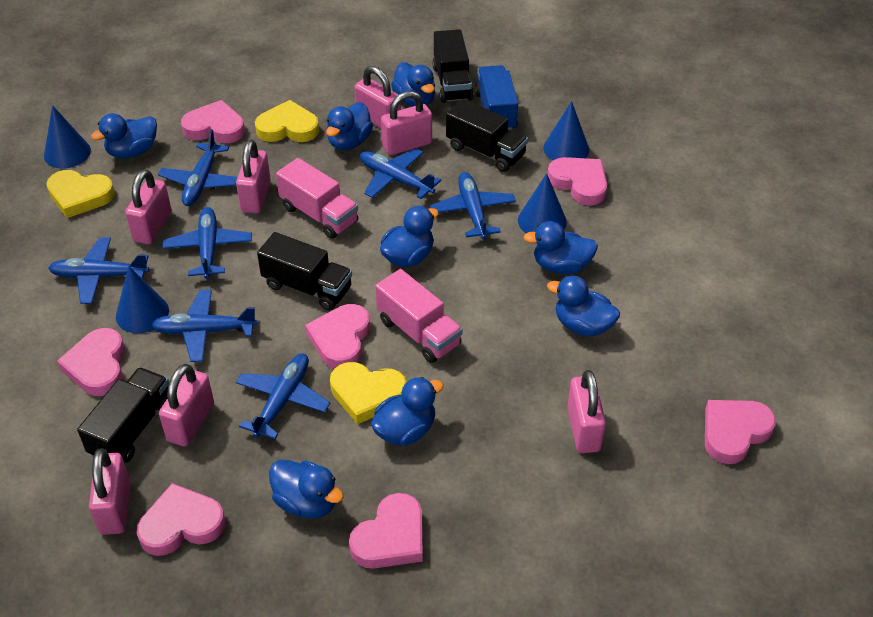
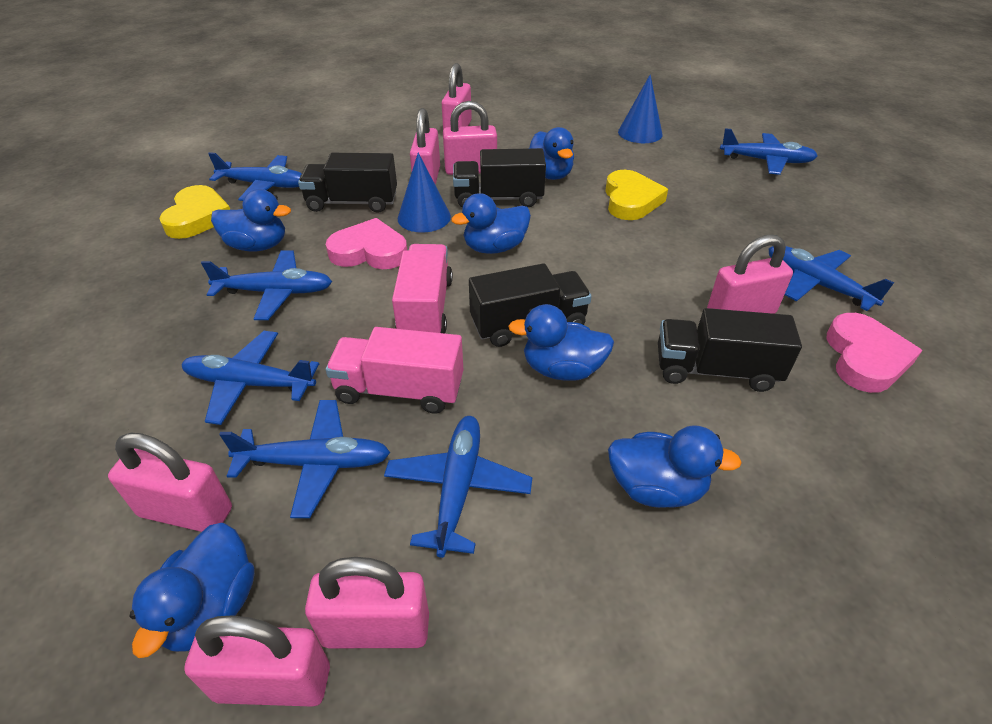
blue cone: [44,105,91,168] [116,266,169,333] [518,173,567,233] [543,101,589,160] = 4 -> [398,153,451,233] [618,74,663,143] = 2
blue duck: [91,113,157,158] [269,459,344,518] [326,102,373,150] [371,377,444,446] [380,206,439,267] [391,62,435,107] [524,221,598,274] [547,276,620,336] = 8 -> [130,523,255,658] [211,189,291,252] [451,193,531,254] [508,304,614,381] [528,127,574,180] [608,425,742,508] = 6
blue truck: [475,65,518,130] = 1 -> none = 0
pink heart: [57,328,125,396] [137,483,225,556] [181,100,245,143] [305,304,370,369] [349,493,423,569] [548,157,607,206] [705,400,776,464] = 7 -> [326,218,407,269] [827,313,922,393] = 2
yellow heart: [46,170,115,218] [255,100,319,142] [330,362,407,424] = 3 -> [159,185,230,239] [605,170,668,220] = 2

